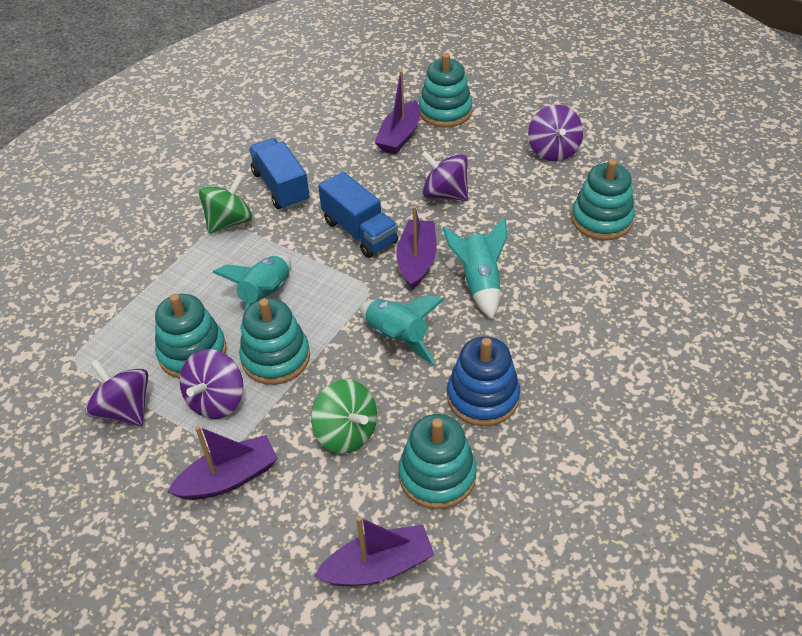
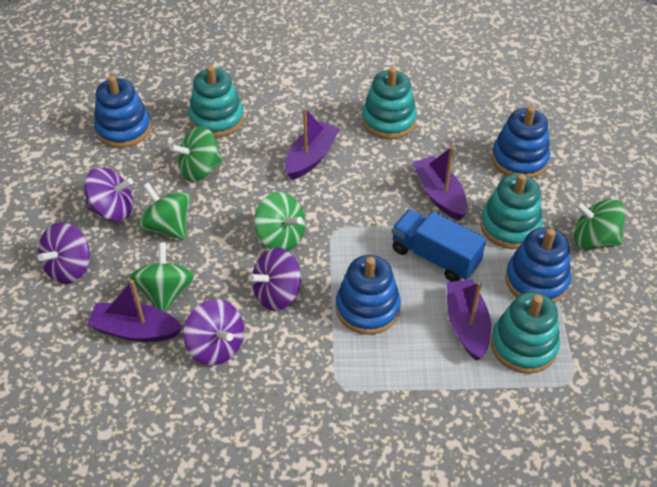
blue stacking toy: [447,336,520,426] = 1 -> [94,75,151,148] [336,255,401,335] [491,106,550,178] [505,227,571,303] = 4
blue truck: [249,138,310,210] [318,172,398,258] = 2 -> [392,209,486,282] = 1
green spinning top: [198,174,252,234] [311,379,377,454] = 2 -> [130,243,194,312] [139,182,190,240] [170,126,223,182] [254,192,305,251] [574,199,625,249] = 5
turquoise rocket: [212,255,291,329] [360,295,445,365] [442,218,507,319] = 3 -> none = 0
turquoise stacking toy: [155,294,227,379] [239,299,310,385] [399,414,476,509] [419,53,472,128] [571,159,635,240] = 5 -> [189,65,244,137] [362,67,417,139] [480,173,543,249] [491,292,560,374] = 4

